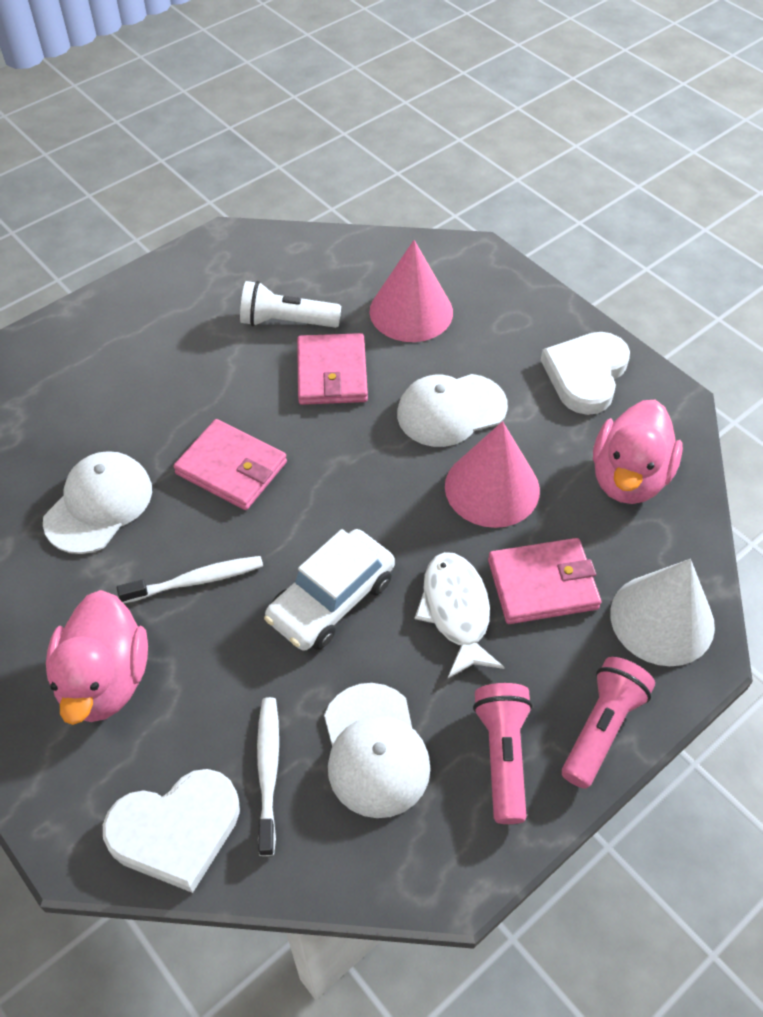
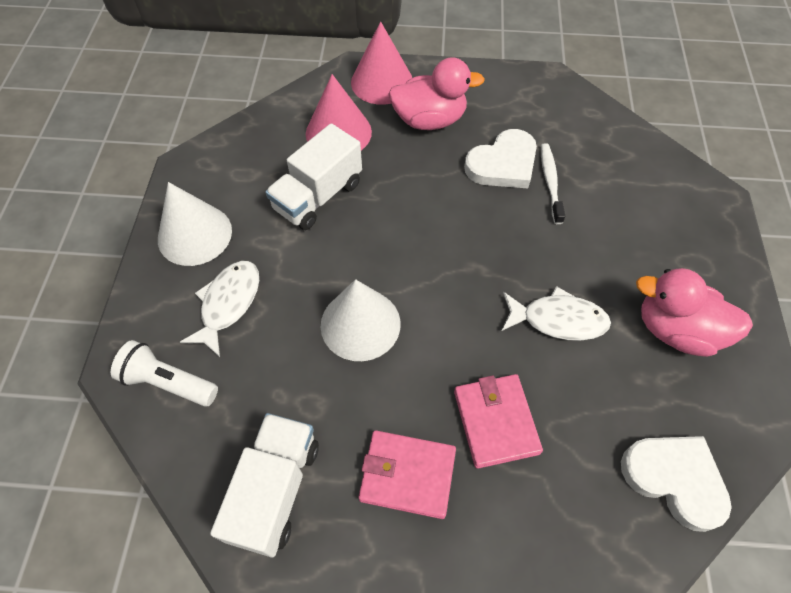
pink flashlight: [473,683,533,824] [562,657,655,789] = 2 -> none = 0
pink wallet: [173,419,287,510] [297,333,368,405] [488,538,601,624] = 3 -> [359,430,456,519] [454,374,543,469] = 2
white cap: [43,451,152,554] [324,683,431,818] [397,374,508,447] = 3 -> none = 0
white car: [264,529,395,651] = 1 -> none = 0
white cone: [610,559,715,666] = 1 -> [158,182,232,266] [321,279,401,361] = 2
white fish: [415,552,505,678] = 1 -> [180,261,259,357] [501,286,611,341] = 2
white toothbrush: [117,556,263,603] [257,697,279,856] = 2 -> [541,143,565,224] = 1
white truck: none = 0 -> [210,413,319,557] [265,123,362,230] = 2

